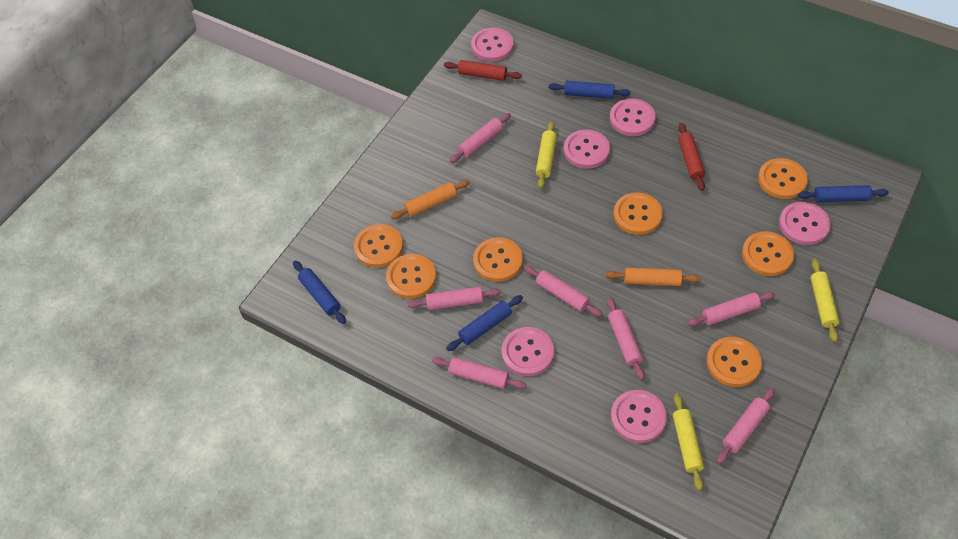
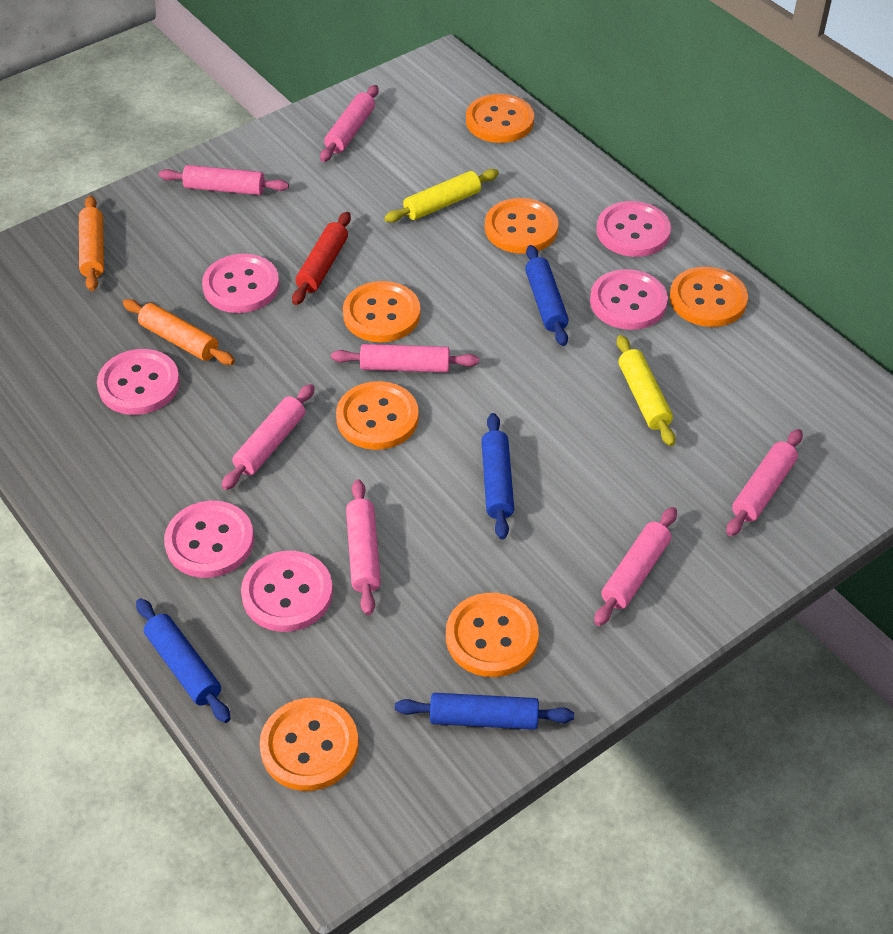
red rolling pin: [444,60,522,81] [678,123,705,191] = 2 -> [292,212,351,305] = 1
yellow rolling pin: [536,121,557,189] [673,393,704,491] [811,259,839,342] = 3 -> [384,169,499,223] [617,335,676,446] = 2

